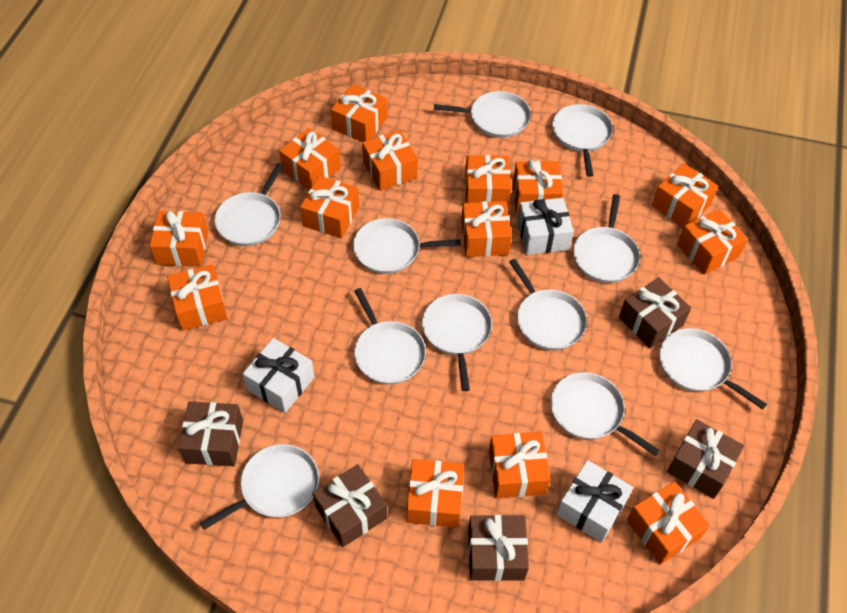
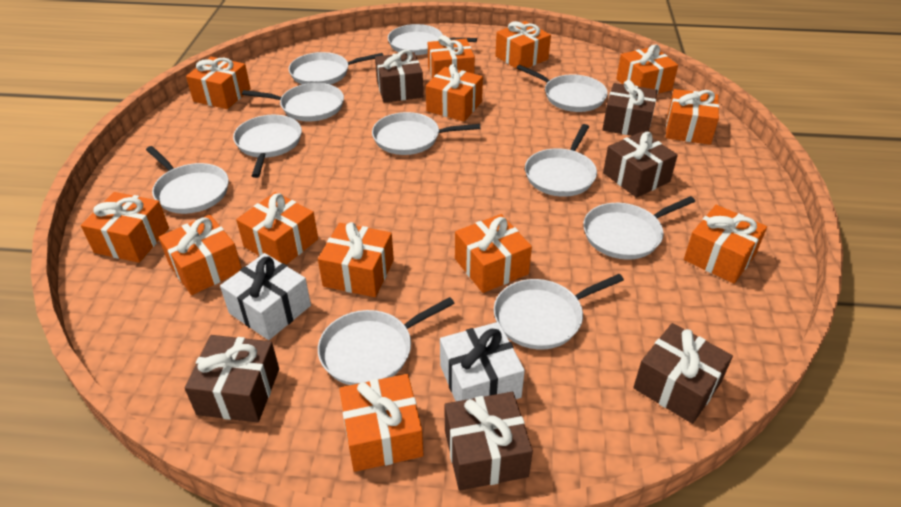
brown gift: [178,401,243,466] [313,464,387,547] [468,515,529,581] [619,277,691,348] [667,419,744,499] = 5 -> [184,335,279,423] [375,50,423,102] [445,392,533,491] [602,80,658,136] [603,131,678,198] [633,323,733,424] = 6
orange gift: [150,211,208,267] [167,264,228,331] [279,128,341,190] [300,176,359,239] [331,84,387,142] [362,130,418,191] [407,459,464,528] [461,201,512,257] [465,155,511,208] [489,432,551,499] [513,160,563,213] [627,482,710,564] [652,163,718,227] [677,209,748,275] = 14 -> [81,192,169,263] [159,215,242,295] [186,57,251,109] [236,192,318,265] [318,222,394,297] [340,374,423,472] [426,64,483,122] [428,35,475,79] [455,214,532,293] [495,21,551,71] [616,44,678,94] [666,89,719,145] [684,205,767,284] = 13
white gift: [243,338,315,413] [517,198,574,255] [557,460,633,543] = 3 -> [220,253,311,340] [440,322,525,401] = 2

